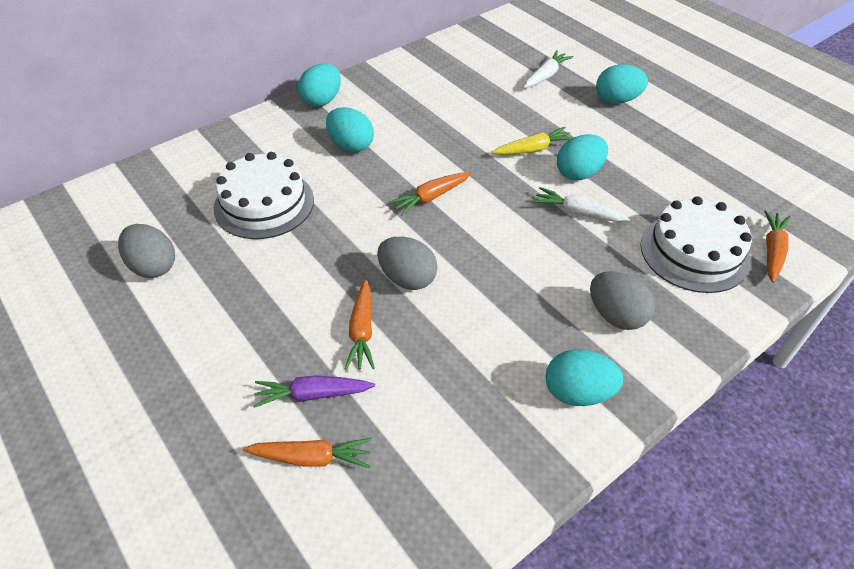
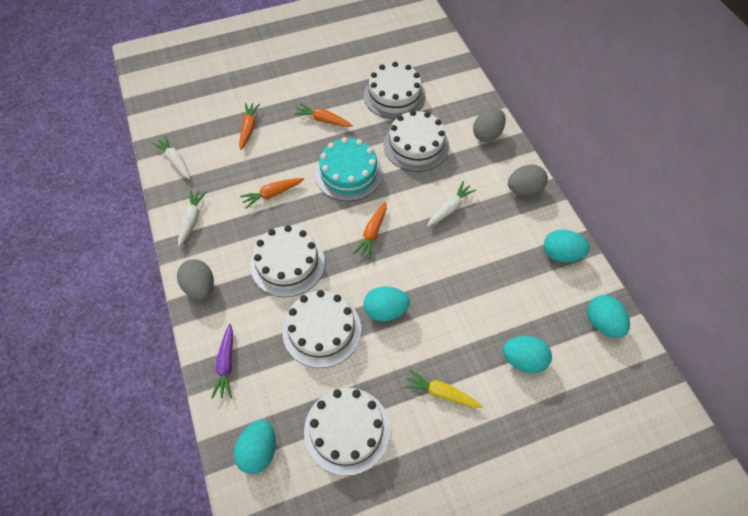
turquoise cake: none = 0 -> [315,137,383,201] = 1
white cake: [214,152,314,239] [640,196,752,293] = 2 -> [251,225,325,297] [282,290,361,368] [304,388,390,476] [364,62,426,119] [384,110,449,172] = 5
white carrot: [523,50,573,88] [533,187,630,222] = 2 -> [152,135,190,179] [178,190,207,247] [427,181,476,227] = 3

